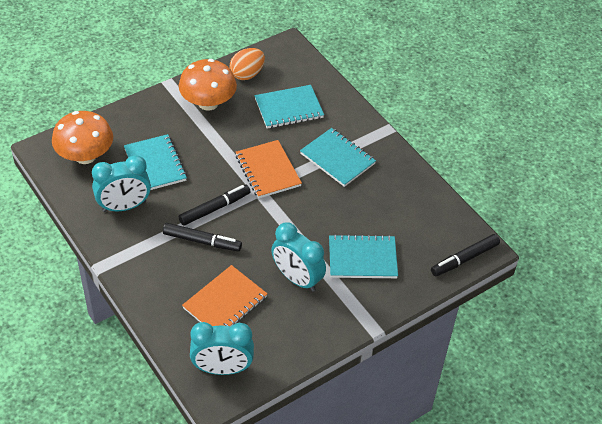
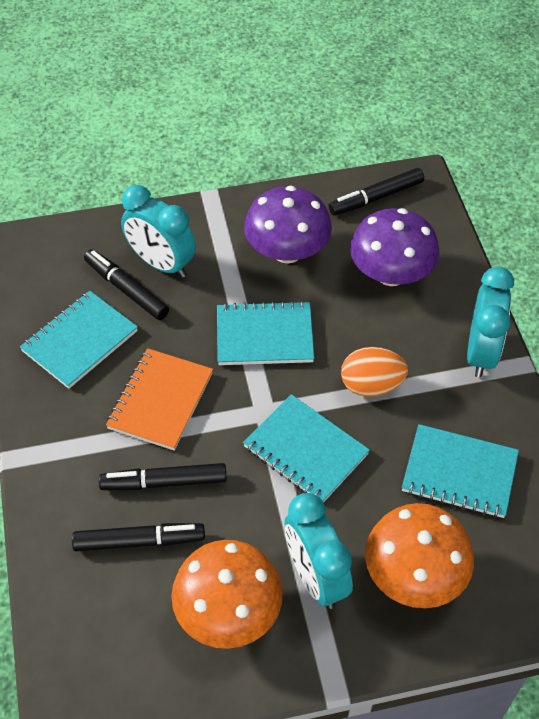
black marker: [163,223,242,252] [179,185,251,226] [431,234,500,276] = 3 -> [72,523,205,551] [84,249,169,320] [99,463,227,490] [329,168,424,216] = 4
orange notebook: [182,265,268,326] [236,140,302,199] = 2 -> [106,348,213,451] = 1
purple mushroom: none = 0 -> [244,186,332,263] [350,208,439,286] = 2

